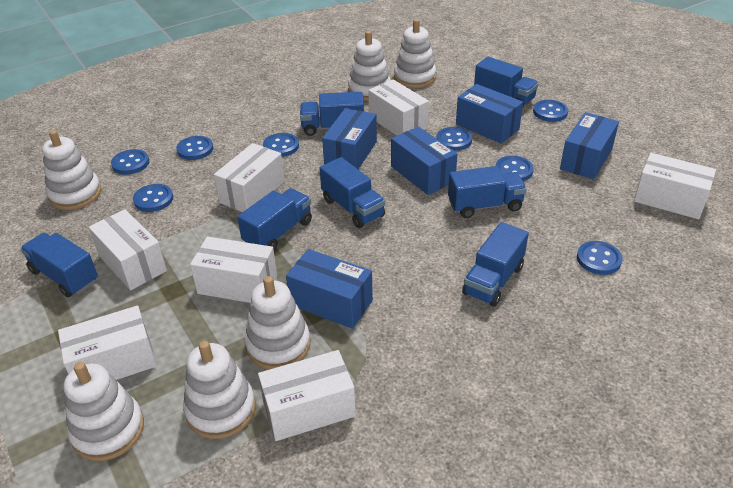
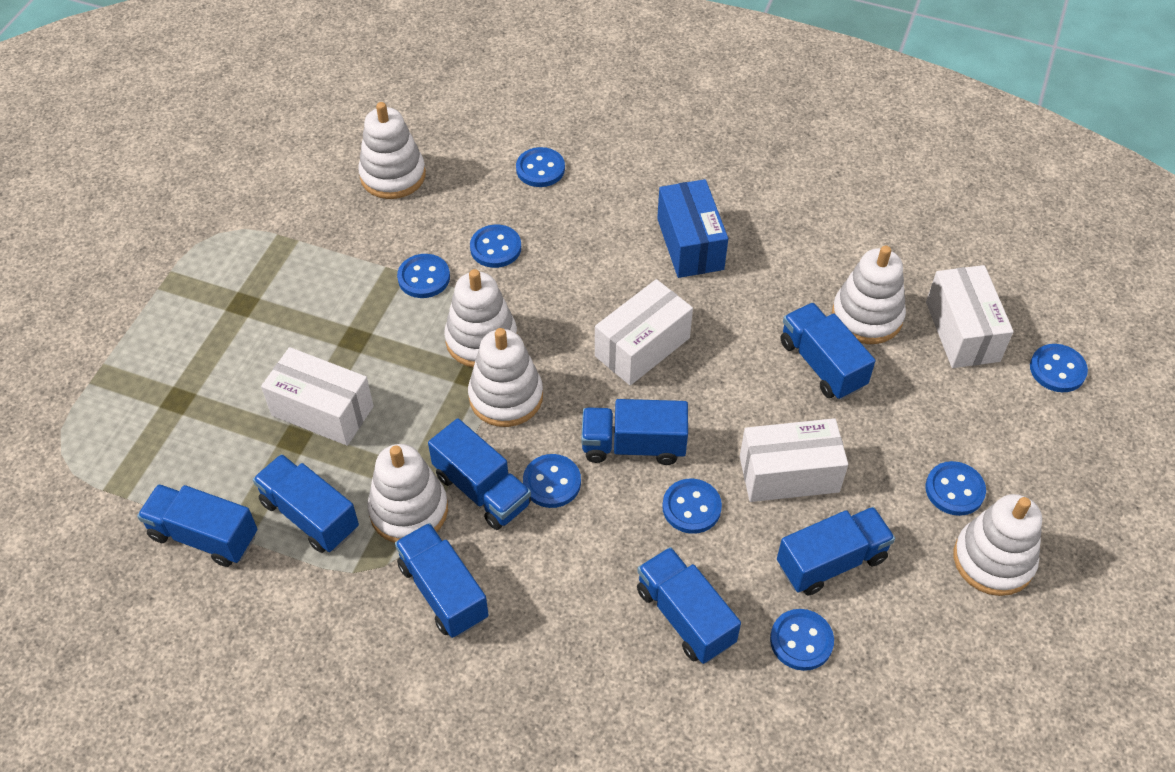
blue box: [286,249,373,329] [322,108,377,169] [391,126,457,195] [456,84,523,144] [560,112,619,179] = 5 -> [657,179,728,278] = 1
blue truck: [20,233,98,297] [237,188,312,250] [300,92,364,136] [320,157,385,228] [448,166,527,218] [462,222,529,307] [474,57,539,107] = 7 -> [137,484,257,567] [253,454,359,553] [395,523,489,638] [428,418,531,530] [581,399,688,465] [637,547,741,664] [777,507,895,595] [780,303,875,400] = 8
white box: [58,305,157,380] [88,209,167,290] [190,237,277,303] [214,143,285,212] [258,350,356,441] [368,79,429,136] [634,153,716,219] = 7 -> [261,347,374,446] [595,279,693,385] [740,418,848,502] [926,265,1014,368] = 4

